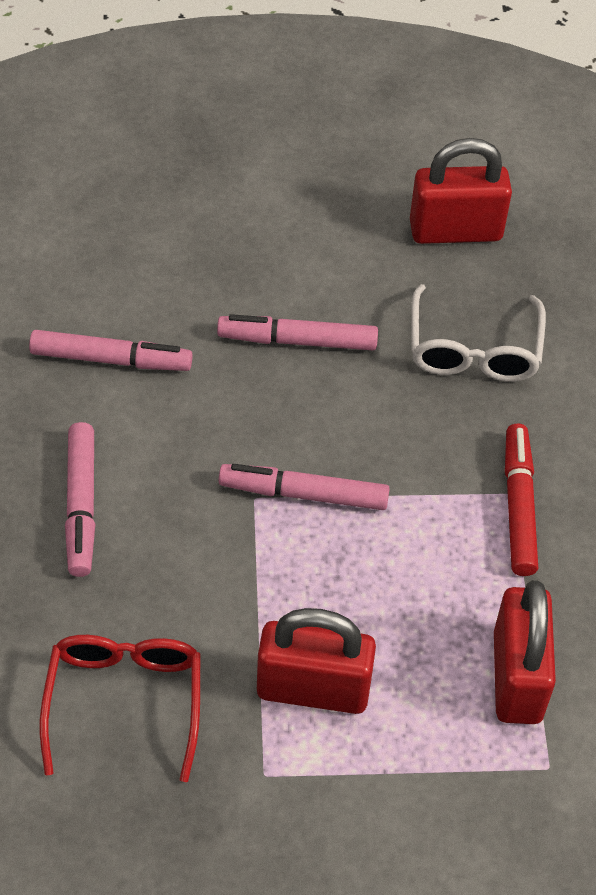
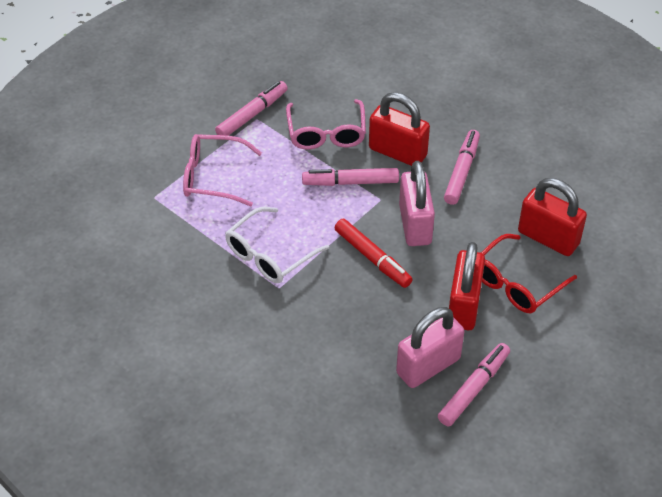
pink glasses: none = 0 -> [183,134,262,206] [286,99,366,150] = 2
pink padlock: none = 0 -> [396,307,464,388] [399,161,435,246] = 2

